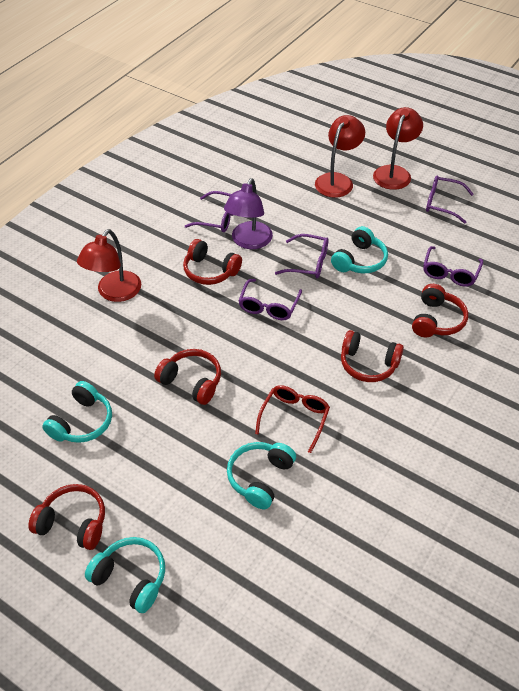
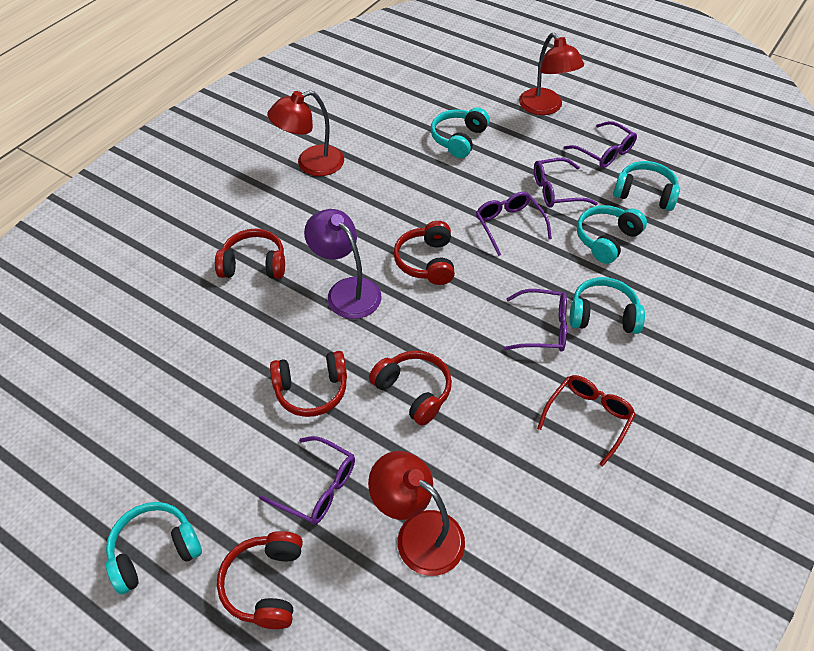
turquoise headphones: [42,381,112,443] [85,537,165,613] [227,442,296,509] [331,226,388,273] = 4 -> [106,502,202,595] [431,107,490,158] [570,277,645,334] [577,205,647,264] [613,161,680,211] = 5

